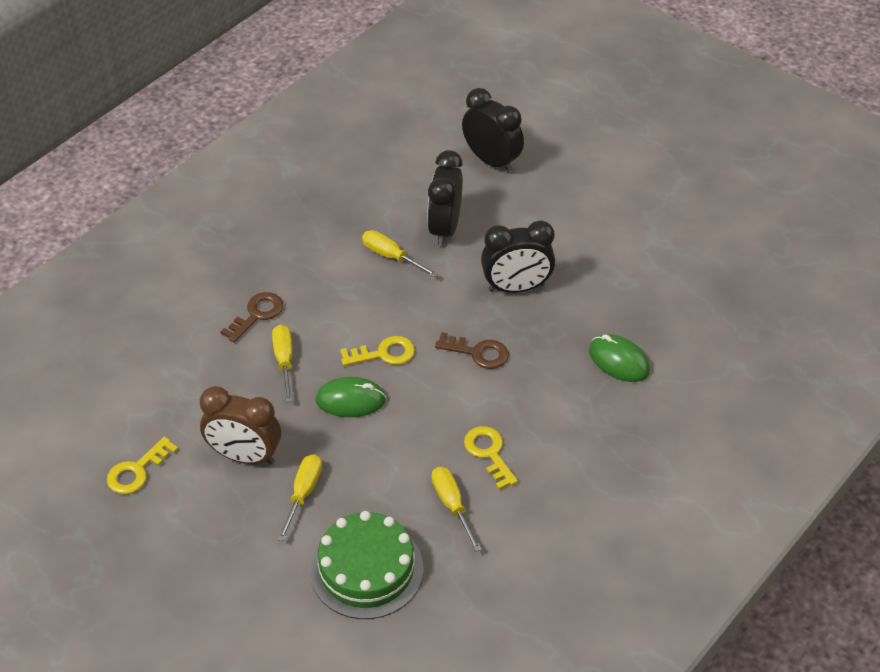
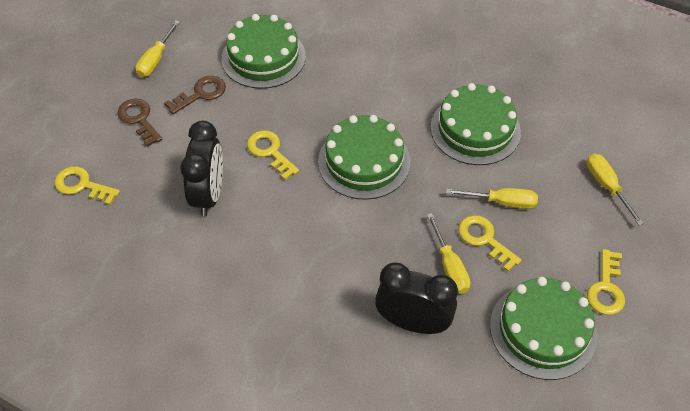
black clock: [427,150,463,246] [462,88,524,173] [481,220,555,293] = 3 -> [180,121,223,216] [375,262,458,334] = 2
brown clock: [200,386,281,465] = 1 -> none = 0
green cake: [310,511,423,619] = 1 -> [221,14,306,89] [318,115,410,200] [430,83,521,165] [490,277,597,380] = 4
green mouse: [315,377,386,417] [589,334,650,382] = 2 -> none = 0
yellow key: [107,437,178,494] [340,336,415,366] [464,426,518,490] = 3 -> [55,166,120,205] [247,130,299,180] [458,215,521,272] [587,249,625,315] = 4

